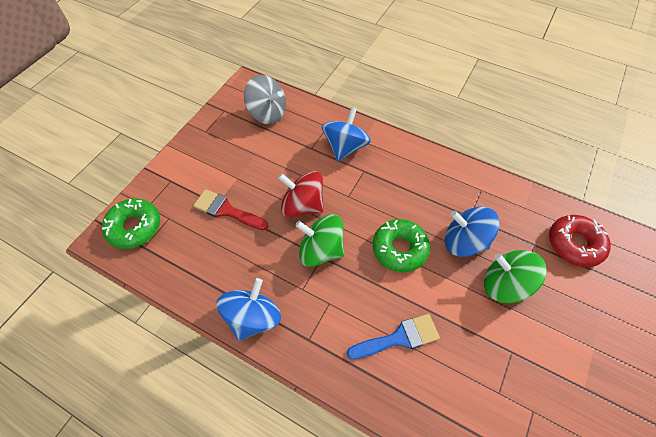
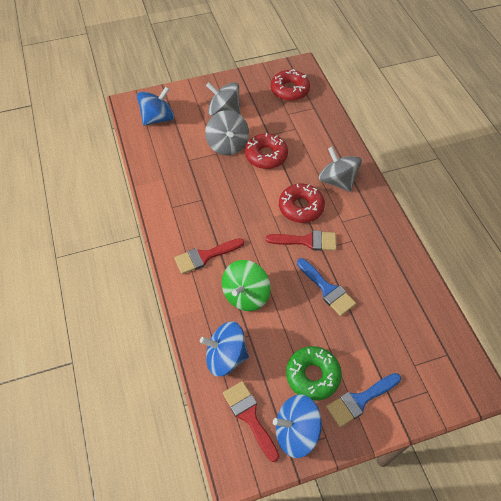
blue brush: [347,314,440,359] = 1 -> [297,258,356,316] [326,373,401,427] = 2
green donut: [102,198,160,249] [373,219,430,272] = 2 -> [286,346,342,401] = 1
green spinning top: [295,214,344,267] [484,250,547,303] = 2 -> [222,260,270,311] = 1
grey spinning top: [244,75,286,124] = 1 -> [205,110,249,155] [206,82,240,116] [319,146,362,192] = 3
red brush: [193,189,268,230] = 1 -> [174,238,244,274] [223,381,279,462] [266,231,336,251] = 3
red donut: [549,215,611,267] = 1 -> [245,133,288,169] [271,69,310,101] [279,184,325,223] = 3
red spinning top: [278,171,324,217] = 1 -> none = 0

